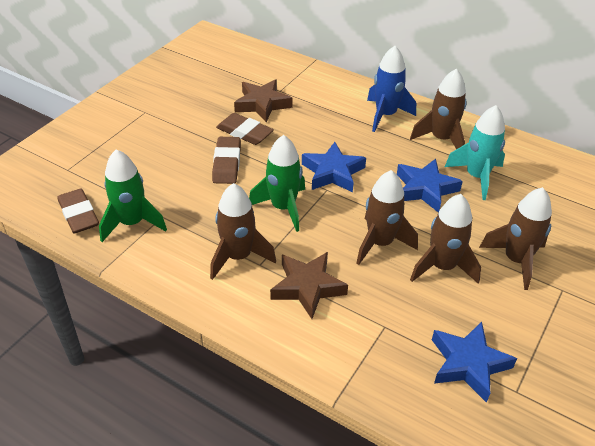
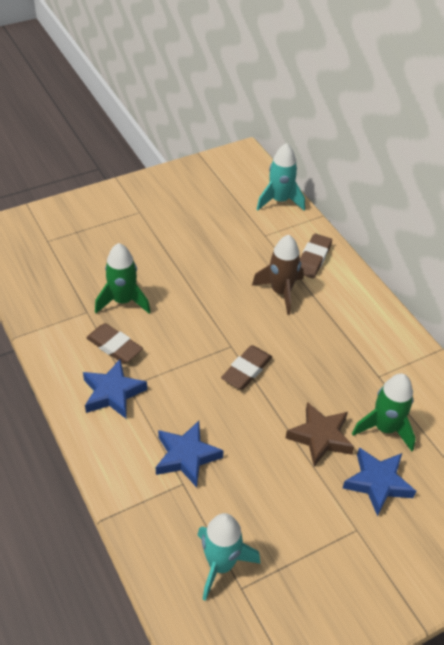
blue rocket: [367,46,416,132] = 1 -> none = 0
brown rocket: [210,183,276,280] [356,170,418,265] [410,69,467,149] [410,194,481,284] [479,187,552,290] = 5 -> [252,235,304,315] = 1
brown star: [234,79,293,122] [270,252,348,319] = 2 -> [286,402,354,467] = 1
turquoise rocket: [445,105,505,200] = 1 -> [197,513,261,601] [257,143,305,211] = 2

